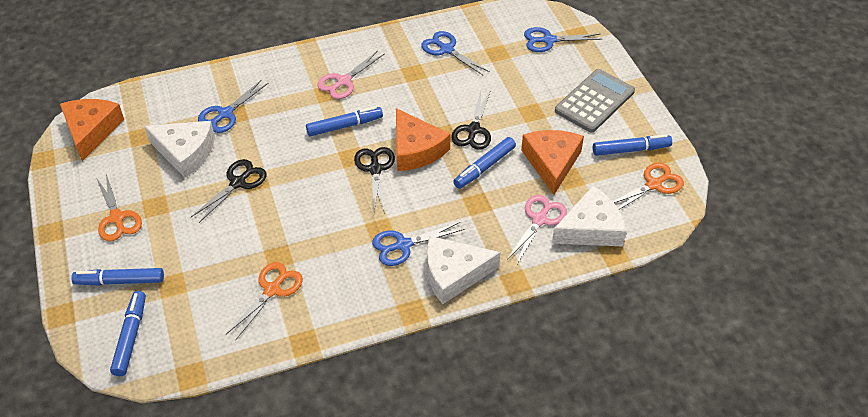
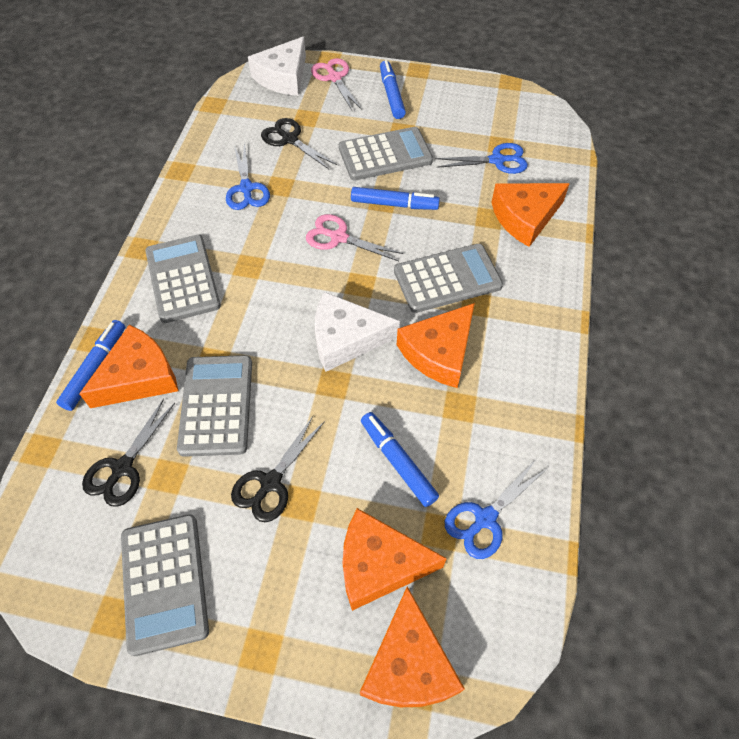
blue marker: [71,268,164,286] [110,291,146,376] [306,106,383,136] [453,137,516,189] [593,134,672,156] = 5 -> [56,320,125,411] [351,187,440,210] [361,412,439,507] [380,60,406,119] = 4
blue scissors: [198,80,268,133] [372,222,465,266] [421,31,490,76] [524,27,602,52] = 4 -> [226,143,270,210] [435,143,528,174] [445,461,548,559] = 3
grey calculator: [555,69,635,133] = 1 -> [121,514,209,656] [145,235,221,323] [177,355,252,457] [339,127,433,181] [394,244,503,313] = 5
orange cheese: [60,99,124,161] [396,108,450,171] [521,130,584,195] = 3 -> [79,325,178,408] [343,508,447,611] [360,587,465,707] [397,303,475,388] [491,183,570,247] = 5
orange scissors: [96,174,142,241] [226,262,303,341] [613,162,684,209] = 3 -> none = 0
white cheese: [144,121,215,178] [427,236,500,304] [552,186,627,246] = 3 -> [248,37,306,96] [315,292,400,372] = 2

